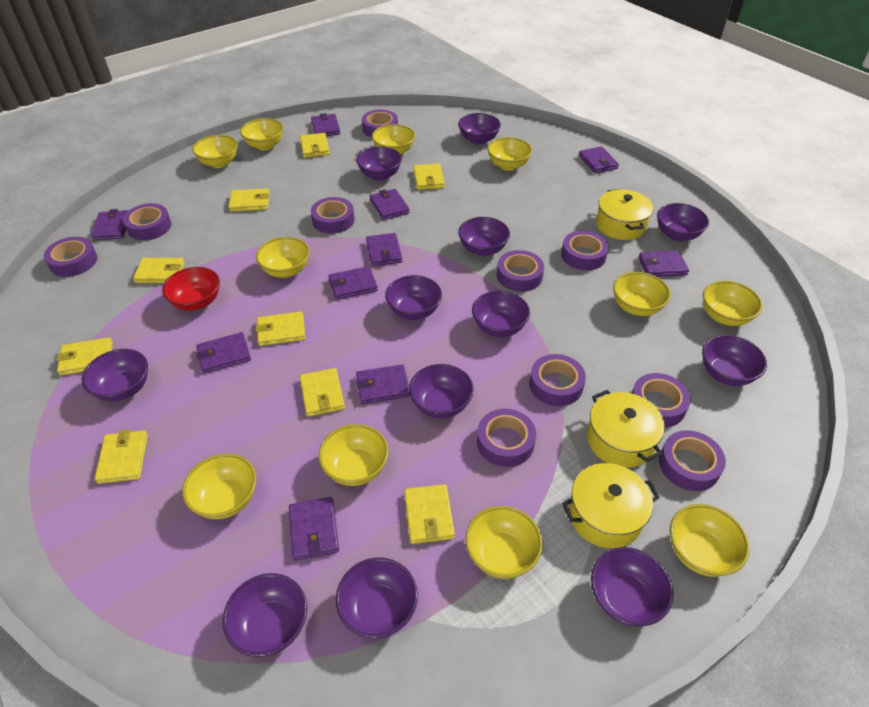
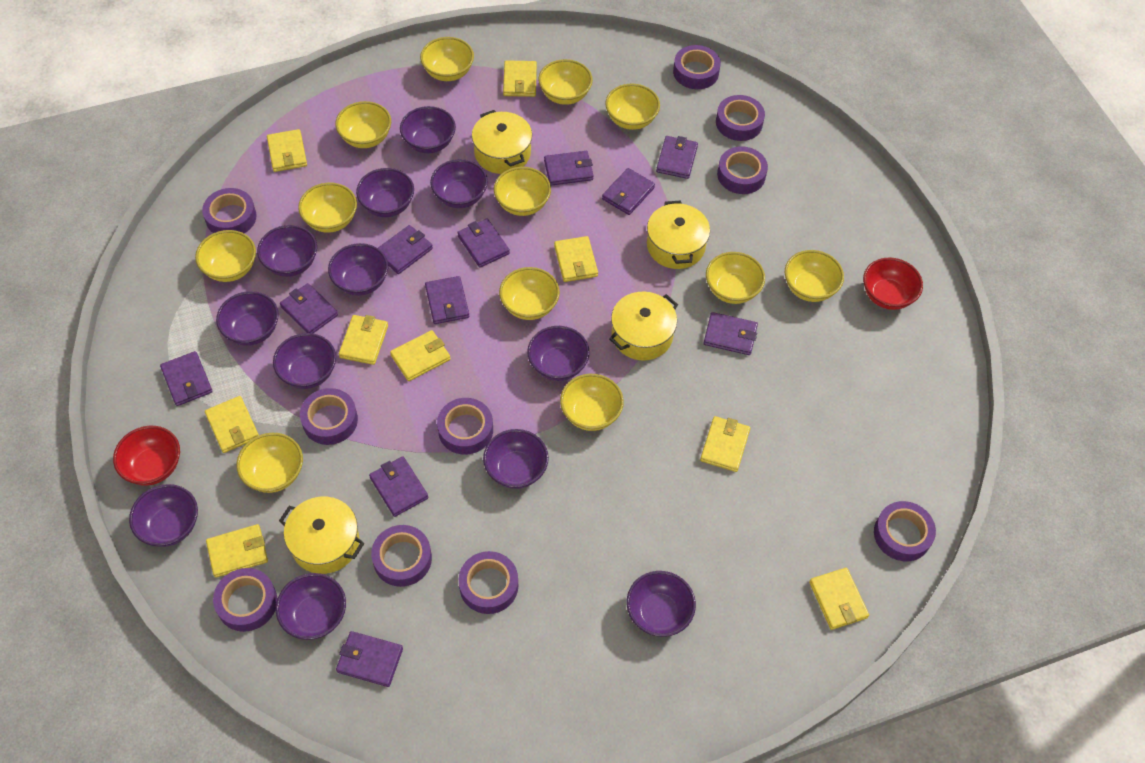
purple wallet: [91,209,129,241] [196,332,251,374] [289,497,339,561] [311,113,340,136] [329,266,378,300] [356,364,410,404] [366,233,402,266] [370,189,410,220] [579,146,619,173] [638,250,689,277] = 10 -> [160,351,213,406] [280,283,338,333] [336,631,403,687] [369,456,428,517] [378,225,433,274] [425,276,469,324] [457,218,510,268] [544,151,594,186] [602,168,655,215] [656,136,698,179] [704,312,758,355] = 11
red bowl: [162,267,220,311] = 1 -> [113,426,180,486] [863,257,923,310] = 2
yellow bowl: [182,453,257,519] [192,135,238,168] [240,118,284,150] [256,237,310,278] [318,424,389,486] [372,124,415,155] [465,506,543,579] [487,137,532,171] [613,272,671,316] [670,504,750,577] [703,281,763,326] = 11 -> [195,230,256,282] [237,433,303,493] [298,183,357,233] [335,101,391,148] [420,37,474,81] [494,167,551,216] [499,267,560,320] [538,59,593,105] [560,374,624,431] [605,84,660,130] [706,252,765,304] [785,250,844,302] = 12
yellow pot: [562,463,660,548] [587,390,665,468] [596,189,653,240] = 3 -> [279,497,364,574] [472,110,532,174] [609,292,678,360] [647,201,710,269] = 4

